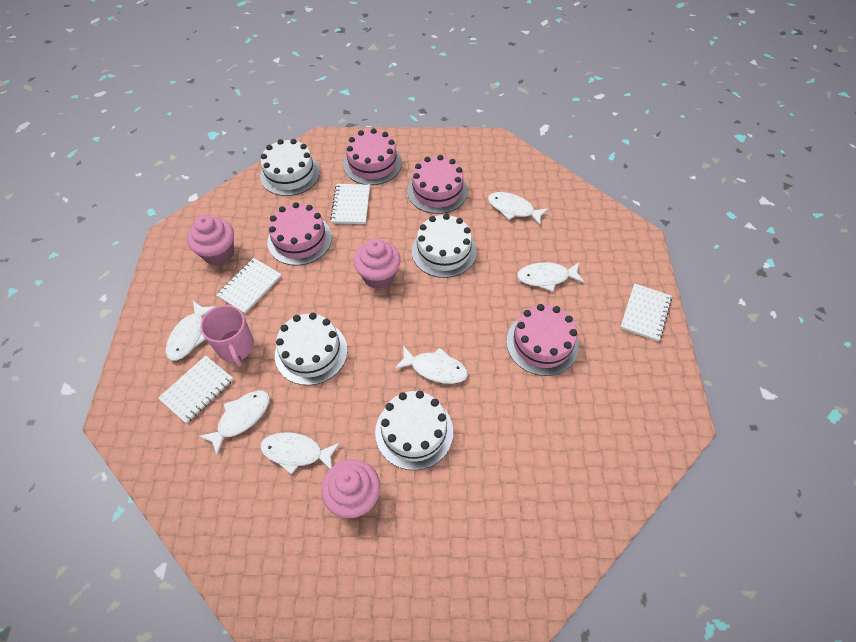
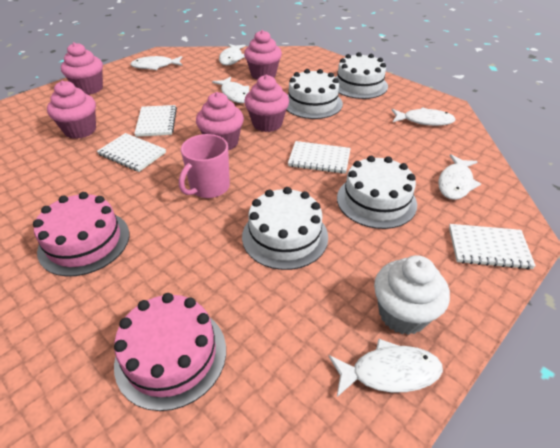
pink cake: [267,202,332,266] [343,128,402,185] [407,155,468,214] [506,304,579,376] = 4 -> [33,192,129,277] [114,293,226,411] = 2
pink cupcake: [187,215,234,266] [321,459,380,518] [354,239,401,289] = 3 -> [47,80,96,139] [61,42,103,95] [196,92,244,150] [244,30,282,80] [244,75,289,132] = 5
white cupcake: none = 0 -> [374,255,450,335] = 1

